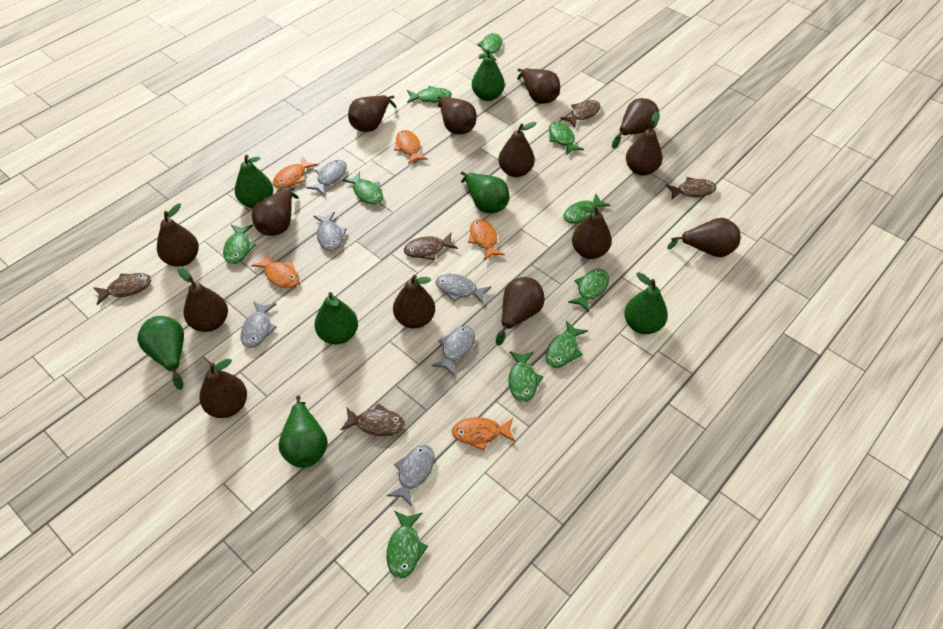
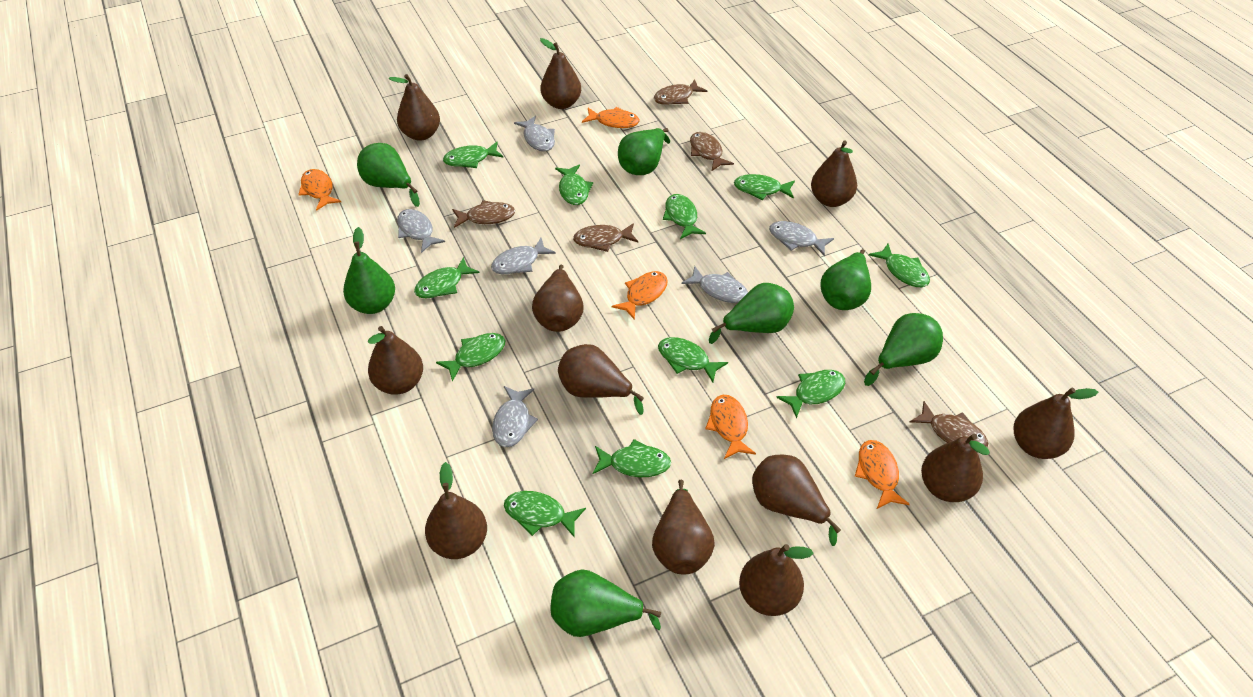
brown pear: [157,203,199,267] [177,267,228,332] [199,359,247,418] [252,187,299,236] [348,95,396,132] [393,275,435,328] [438,96,477,134] [496,277,544,346] [498,122,537,177] [517,68,560,104] [572,205,612,259] [612,98,659,149] [626,112,662,175] [667,218,740,257] = 14 -> [368,326,423,395] [389,74,440,141] [425,462,487,559] [532,264,583,332] [540,38,581,109] [558,344,644,415] [652,480,715,574] [739,544,814,616] [752,455,841,546] [811,140,857,207] [921,434,990,502] [1014,387,1098,459] = 12
green fish: [223,225,256,264] [343,171,383,205] [387,511,428,579] [407,86,452,103] [477,33,502,61] [508,351,543,402] [546,321,588,368] [549,122,584,155] [564,194,610,224] [568,269,609,312] = 10 -> [414,257,480,299] [436,333,506,382] [443,142,504,168] [504,491,586,538] [555,164,593,205] [592,439,671,477] [658,337,728,382] [663,194,706,239] [734,174,795,200] [776,370,845,419] [869,243,930,287] = 11

